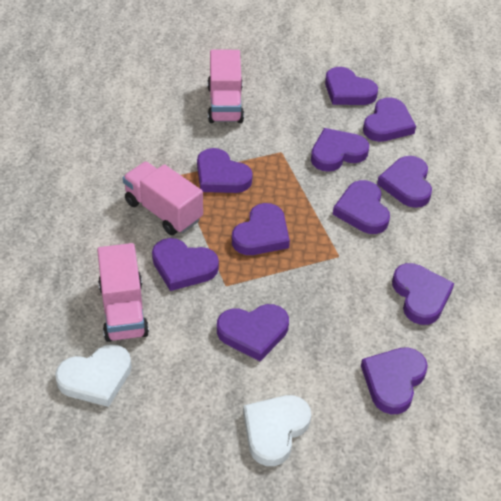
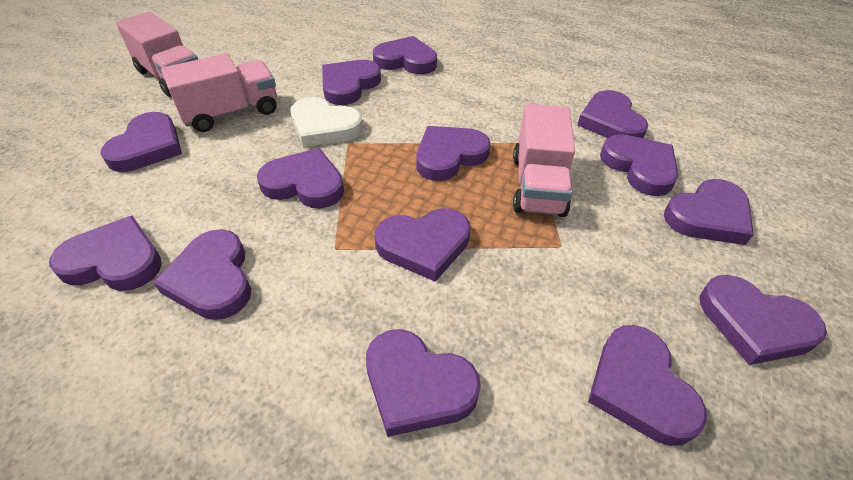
purple heart: [152,238,219,291] [197,148,253,193] [217,304,289,361] [232,203,290,255] [311,128,369,172] [325,67,378,105] [333,180,390,234] [361,347,428,414] [363,97,416,142] [377,156,432,208] [392,263,454,325] = 11 -> [49,216,162,291] [100,112,182,172] [153,229,251,320] [257,148,344,208] [322,60,381,105] [366,329,481,437] [373,36,437,74] [375,208,471,282] [416,126,491,181] [577,90,648,138] [588,325,707,446] [600,134,678,196] [664,179,754,245] [700,275,827,365] = 14
white heart: [55,344,132,407] [243,395,311,466] = 2 -> [290,97,363,147] = 1

